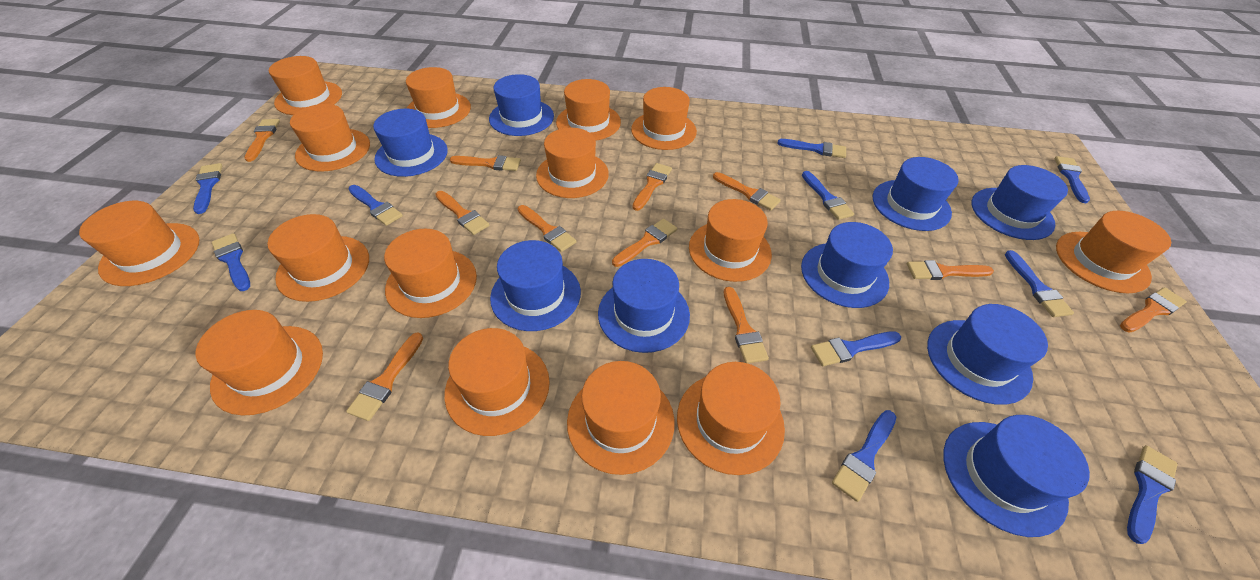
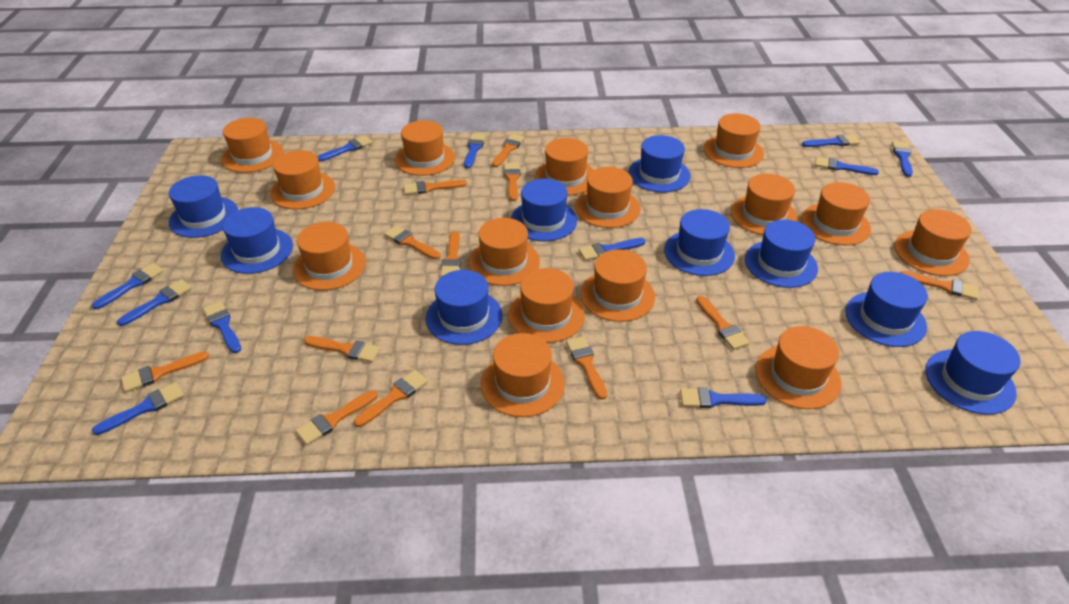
blue brush: [193,163,222,214] [212,233,250,291] [348,185,403,226] [777,139,846,158] [802,171,854,220] [811,331,901,366] [832,410,896,502] [1005,250,1074,317] [1055,156,1090,203] [1127,446,1178,544] = 10 -> [92,263,164,309] [92,382,184,435] [117,279,192,326] [203,301,241,353] [317,136,373,162] [464,134,486,168] [579,238,645,261] [680,388,767,408] [802,135,860,147] [815,157,879,175] [892,141,913,177] = 11
orange brush: [244,119,280,162] [346,332,423,421] [435,191,489,235] [450,155,521,171] [518,205,576,252] [612,219,677,267] [633,163,672,211] [713,172,781,211] [724,287,769,364] [907,260,994,280] [1120,287,1187,333] = 11 -> [121,351,209,392] [296,390,378,445] [304,336,381,362] [354,370,428,427] [384,226,441,260] [404,180,467,195] [441,231,461,277] [492,134,525,167] [504,163,520,201] [566,336,607,400] [696,296,750,350] [900,271,979,300] = 12

